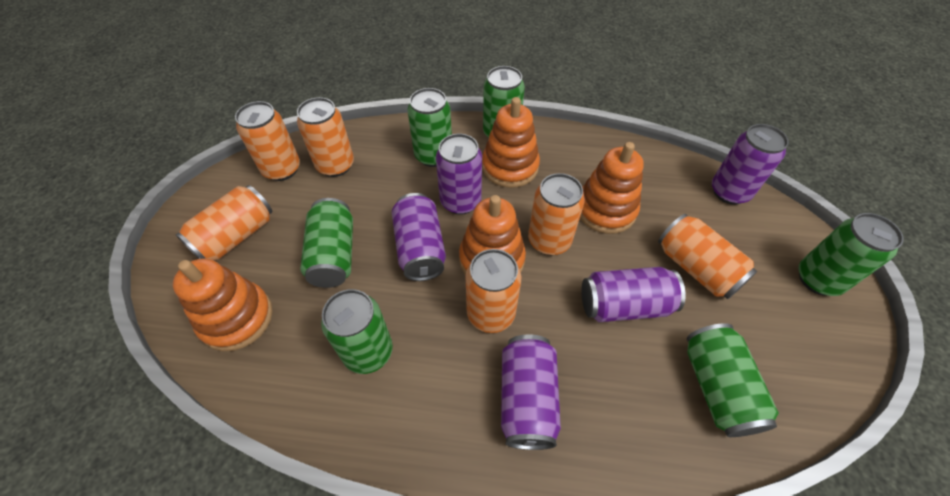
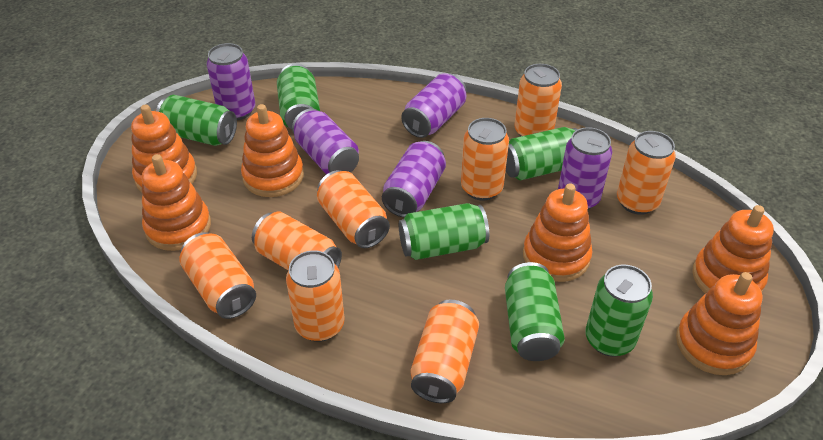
orange can: [175,185,272,260] [235,101,300,181] [297,97,354,177] [466,249,521,333] [528,173,585,256] [658,214,757,299] = 6 -> [179,232,256,319] [252,212,342,270] [286,250,345,342] [317,170,390,248] [411,300,479,403] [461,118,509,201] [514,64,562,137] [617,131,676,215] = 8
orange stacking toy: [173,258,273,351] [459,195,526,275] [482,97,540,188] [580,142,644,234] = 4 -> [131,105,197,192] [142,154,211,251] [241,104,304,197] [523,183,592,282] [676,272,763,375] [692,205,774,294] = 6

